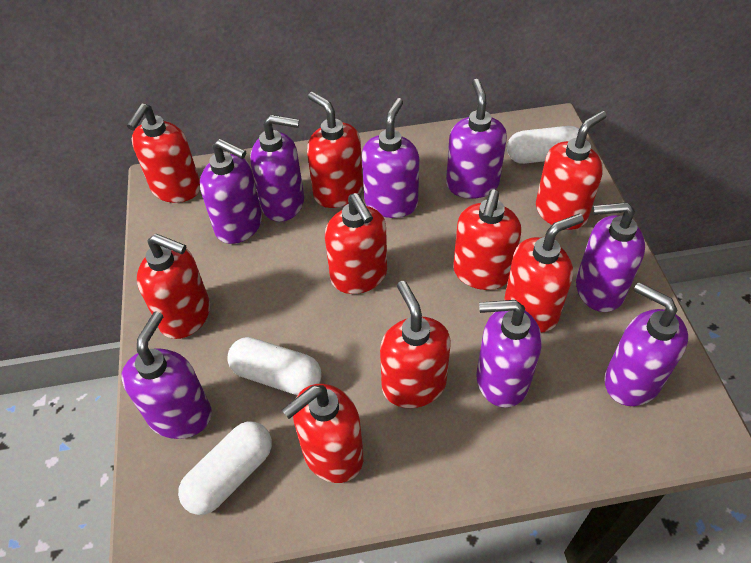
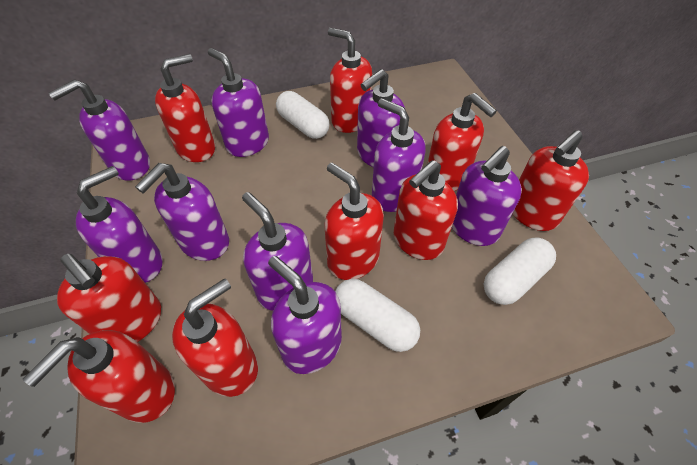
purple soap dispenser: [121,311,212,439] [200,139,262,244] [250,115,304,222] [362,98,419,218] [446,79,507,199] [476,300,542,408] [576,202,645,312] [604,282,688,406] = 8 -> [49,79,150,181] [76,166,163,283] [135,163,229,261] [208,48,269,157] [242,192,313,311] [268,256,342,374] [357,69,405,167] [372,98,425,212] [452,146,522,246] = 9

